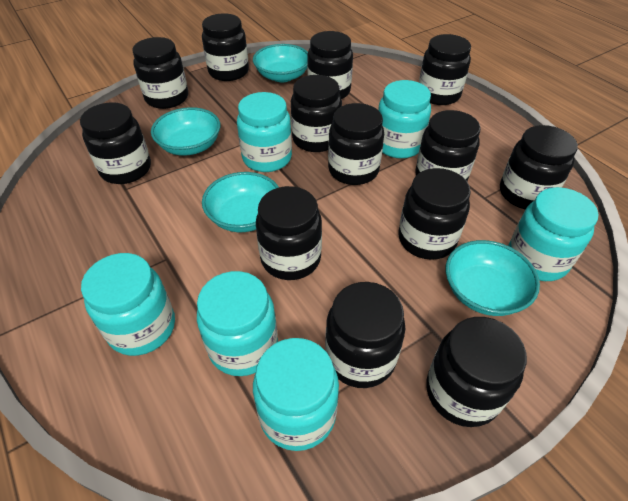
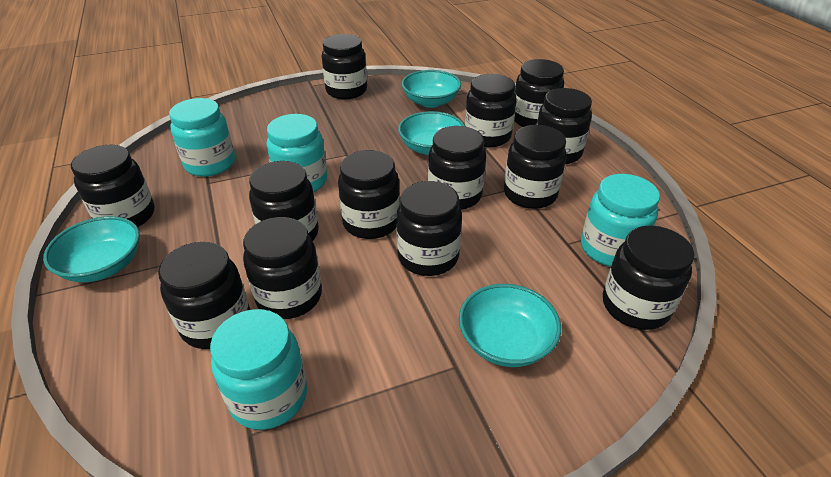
turquoise jar: [81,253,175,356] [197,271,278,376] [237,92,292,172] [253,338,339,451] [378,80,431,158] [508,187,598,281] = 6 -> [169,98,235,177] [210,309,307,430] [267,114,327,192] [581,174,660,267] = 4

